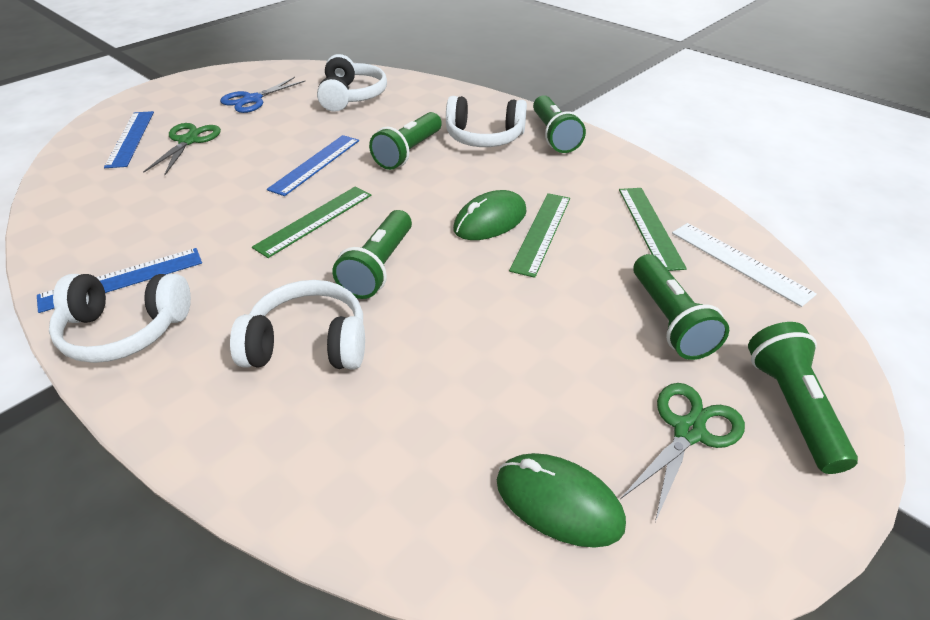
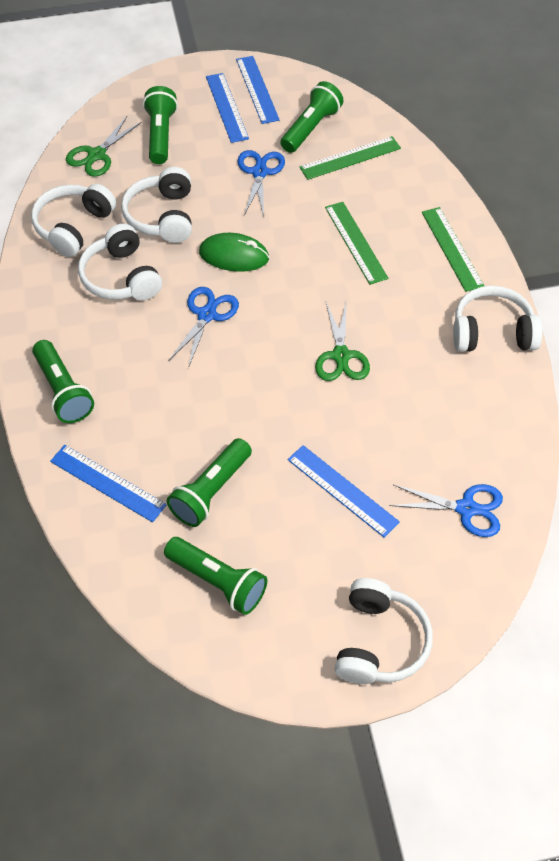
blue ruler: [37,248,202,313] [104,111,154,168] [267,135,359,196] = 3 -> [50,445,167,522] [206,73,249,143] [236,56,280,124] [288,445,400,538] = 4
blue scissors: [220,77,306,113] = 1 -> [168,287,239,368] [238,150,285,216] [390,484,503,537] = 3
green mouse: [453,190,527,240] [497,453,626,548] = 2 -> [199,233,269,272] = 1
white headphones: [49,274,191,363] [230,280,365,369] [317,54,387,112] [446,96,527,147] = 4 -> [31,184,116,257] [78,224,162,300] [121,167,192,243] [335,578,433,684] [453,286,543,352] = 5
white ruler: [672,223,817,307] = 1 -> none = 0

